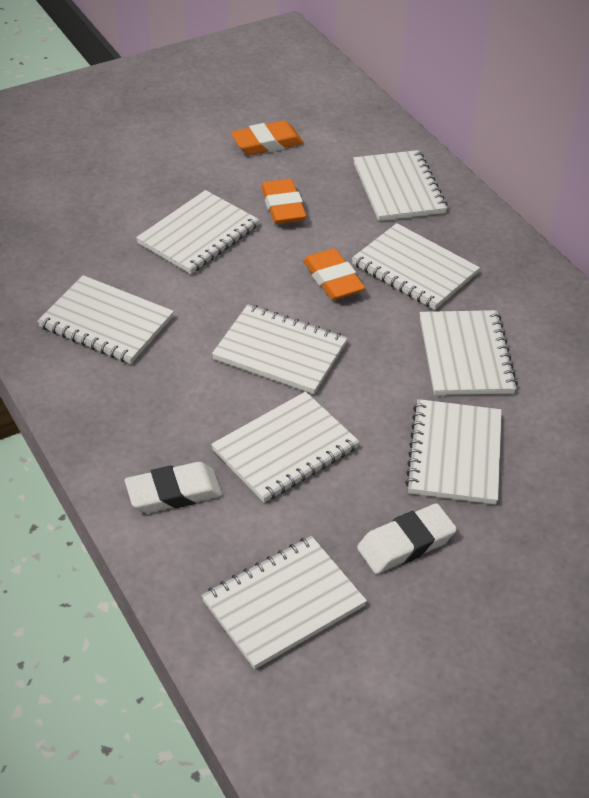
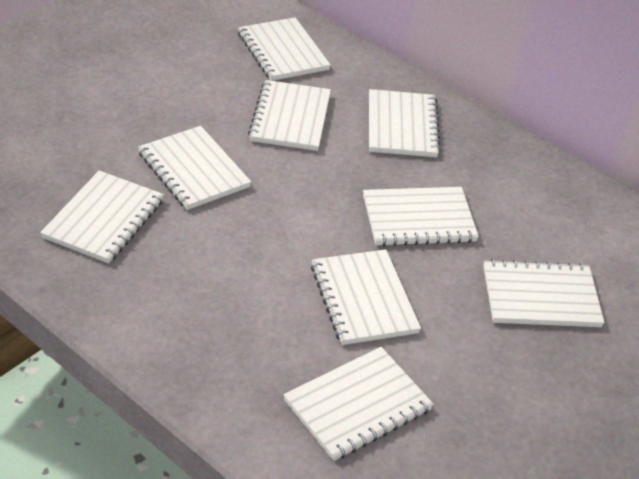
orange eraser: [231,121,303,155] [261,179,307,224] [303,249,365,300] = 3 -> none = 0
white eraser: [125,462,222,513] [357,503,457,574] = 2 -> none = 0

